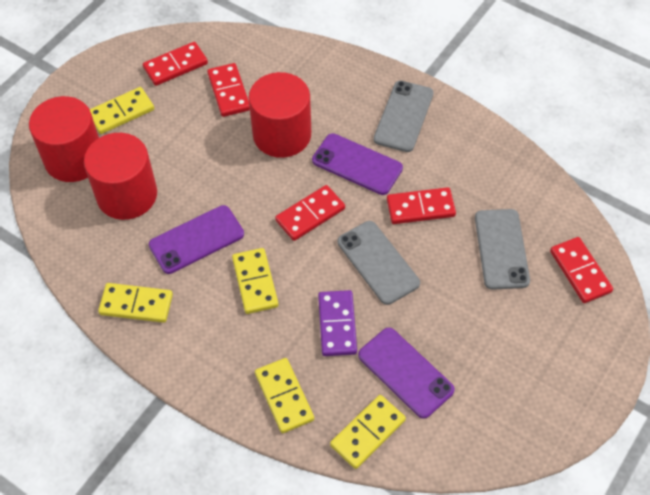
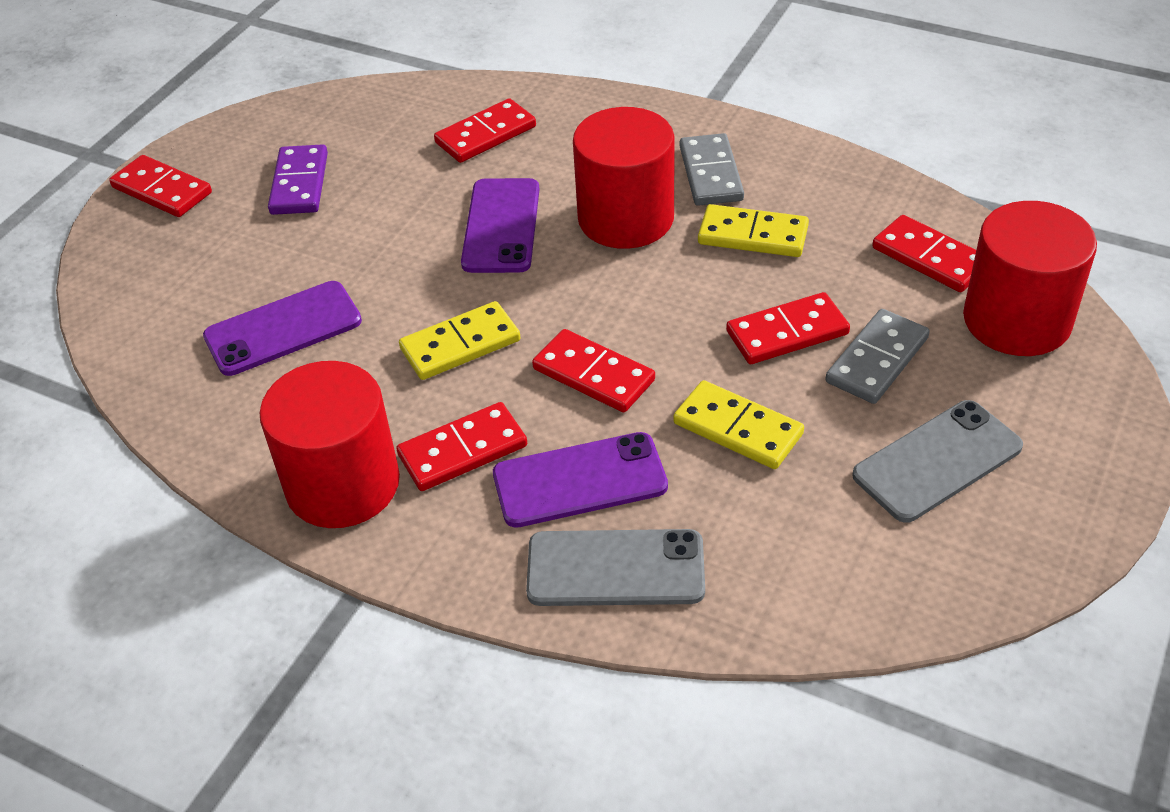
grey domino: none = 0 -> [680,133,744,206] [826,309,930,404] = 2
grey phone: [338,221,420,305] [374,81,433,152] [475,209,530,290] = 3 -> [526,529,705,606] [852,400,1023,523] = 2
red domino: [143,42,208,86] [207,63,250,117] [275,185,345,241] [387,187,456,224] [550,237,613,303] = 5 -> [109,155,212,217] [396,402,527,491] [434,98,536,163] [532,329,655,413] [726,292,850,364] [872,215,976,292] = 6
yellow domino: [90,87,154,134] [98,283,173,323] [232,248,279,314] [255,358,314,433] [330,395,406,469] = 5 -> [399,301,521,380] [673,380,804,469] [698,204,809,257] = 3

